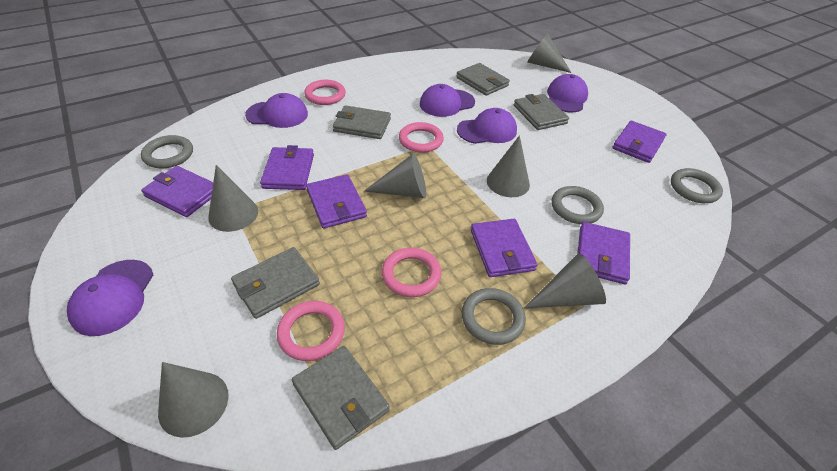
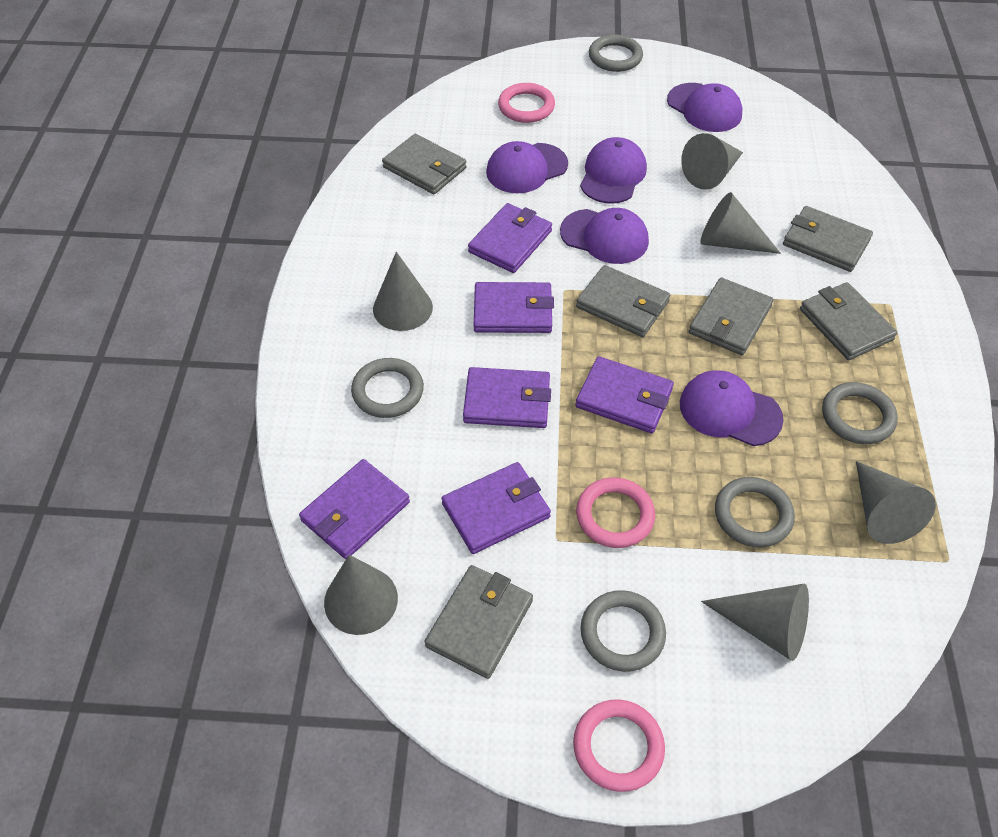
grey ring: [141,135,193,168] [462,288,526,345] [552,186,604,224] [671,168,723,203] = 4 -> [351,358,424,418] [581,590,666,672] [589,35,643,72] [715,477,795,548] [822,382,898,444] = 5
grey wallet: [231,247,320,319] [292,346,390,450] [333,105,391,139] [456,63,510,96] [514,94,569,130] = 5 -> [382,134,467,194] [424,565,533,679] [576,265,670,337] [689,277,774,355] [783,206,873,272] [800,282,897,360] = 6
pink ring: [277,301,345,361] [304,80,346,105] [382,248,442,297] [399,122,444,153] = 4 -> [498,83,555,123] [573,699,665,792] [576,478,655,548] = 3

